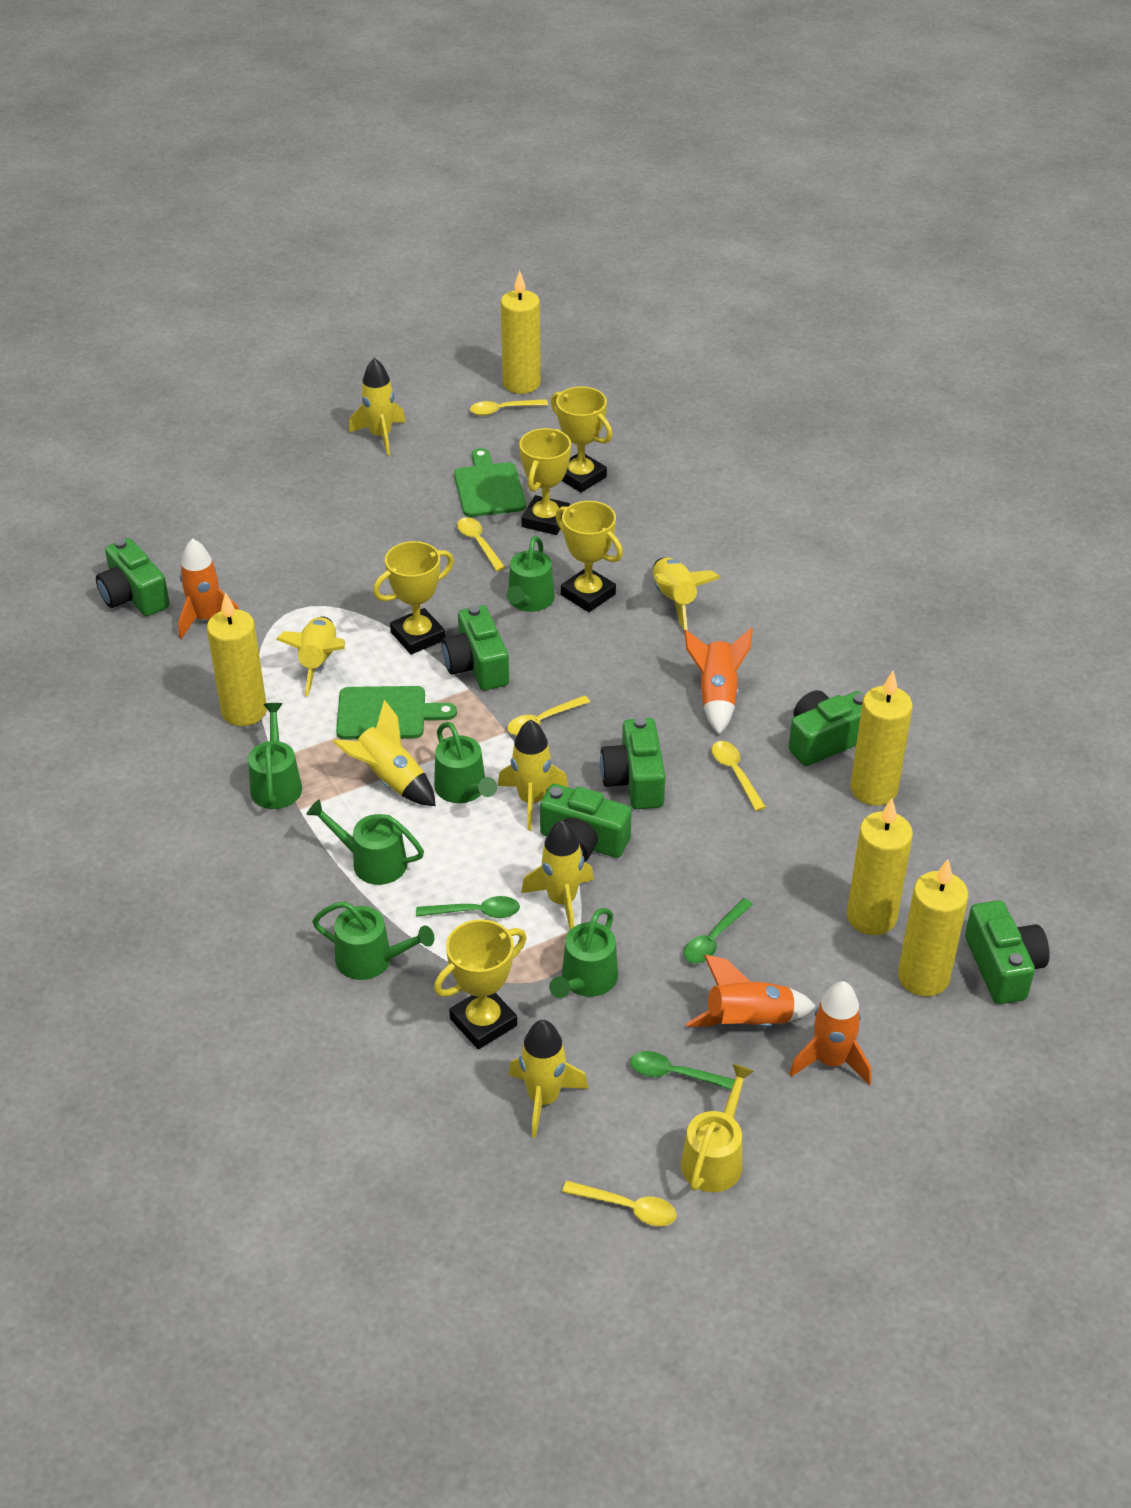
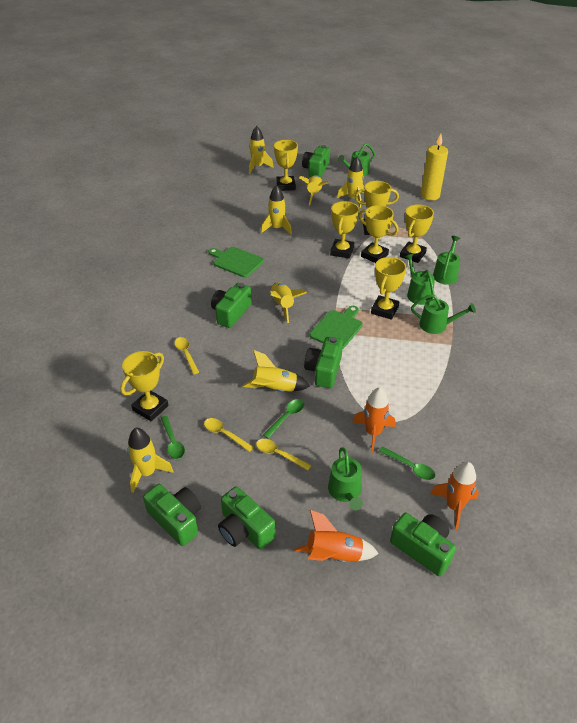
green watering can: [248,703,302,809] [306,799,424,885] [312,901,434,980] [434,722,497,803] [507,536,555,612] [549,908,618,998] = 6 -> [328,447,363,510] [338,143,375,176] [405,254,435,305] [411,294,476,334] [433,236,460,285] = 5
orange rocket: [178,538,239,639] [684,628,753,734] [686,955,816,1027] [789,981,871,1085] = 4 -> [294,510,379,562] [353,387,395,453] [430,462,479,531] = 3
yellow candle: [207,592,267,726] [501,270,541,394] [847,799,913,935] [850,671,913,806] [898,859,969,997] = 5 -> [421,134,448,201] = 1
yellow spoon: [457,517,506,571] [470,399,548,416] [507,695,590,736] [562,1181,677,1226] [712,741,766,811] = 5 -> [175,337,199,374] [204,418,254,452] [256,439,311,471] = 3
yellow trophy: [373,541,454,654] [434,919,527,1049] [519,428,571,535] [551,387,612,493] [555,501,623,612] = 5 -> [120,351,169,421] [274,140,298,191] [330,201,359,259] [355,181,399,235] [359,205,399,263] [371,257,406,320] [400,205,434,263] = 7
yellow watering can: [681,1064,754,1192] = 1 -> none = 0

